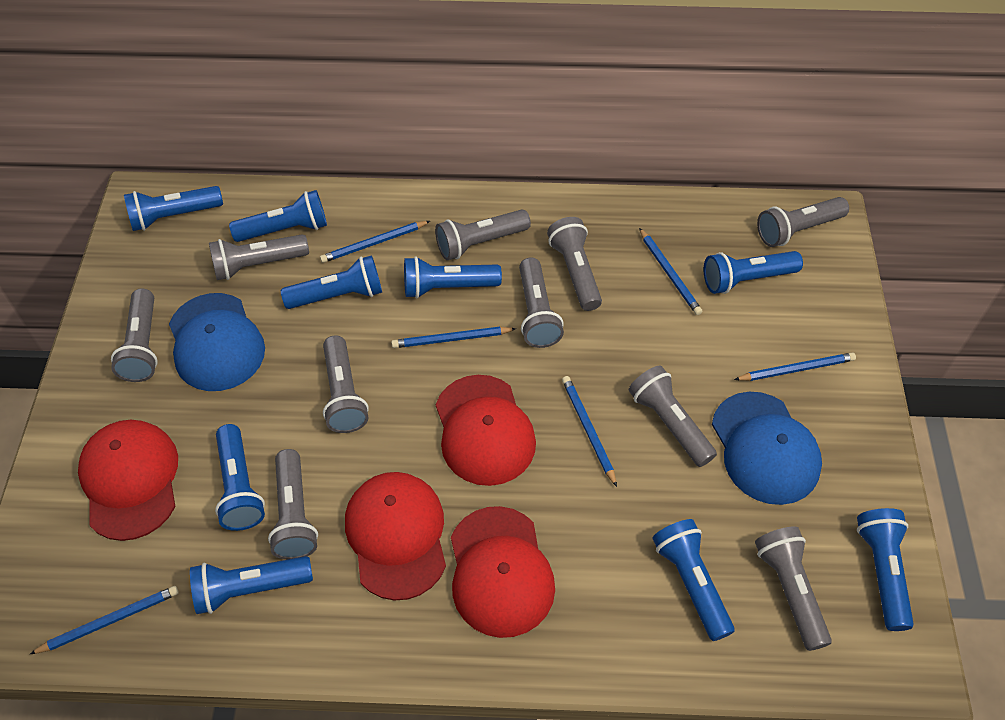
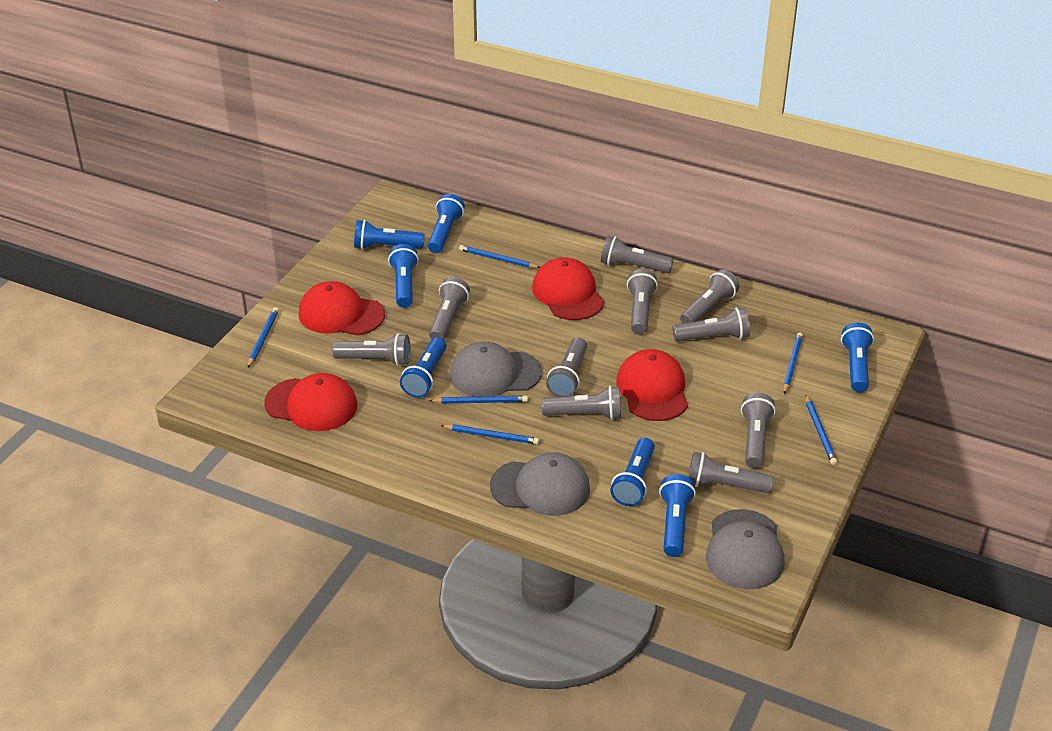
blue cap: [169,293,265,391] [712,392,822,505] = 2 -> none = 0
blue flashlight: [124,186,223,231] [190,556,313,614] [215,424,265,531] [229,190,327,242] [281,255,382,309] [404,256,502,298] [652,519,735,641] [704,251,803,294] [857,508,914,631] = 9 -> [354,220,425,250] [388,244,419,308] [400,337,446,398] [428,194,465,253] [610,438,655,506] [659,474,696,557] [841,323,874,392] = 7
grey cap: none = 0 -> [450,342,542,397] [490,452,590,516] [706,509,785,589] = 3

